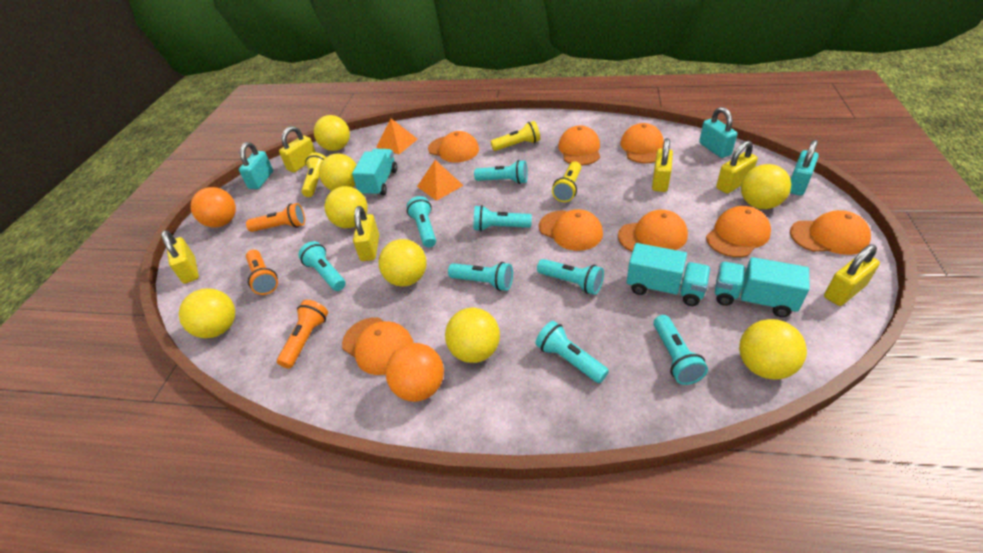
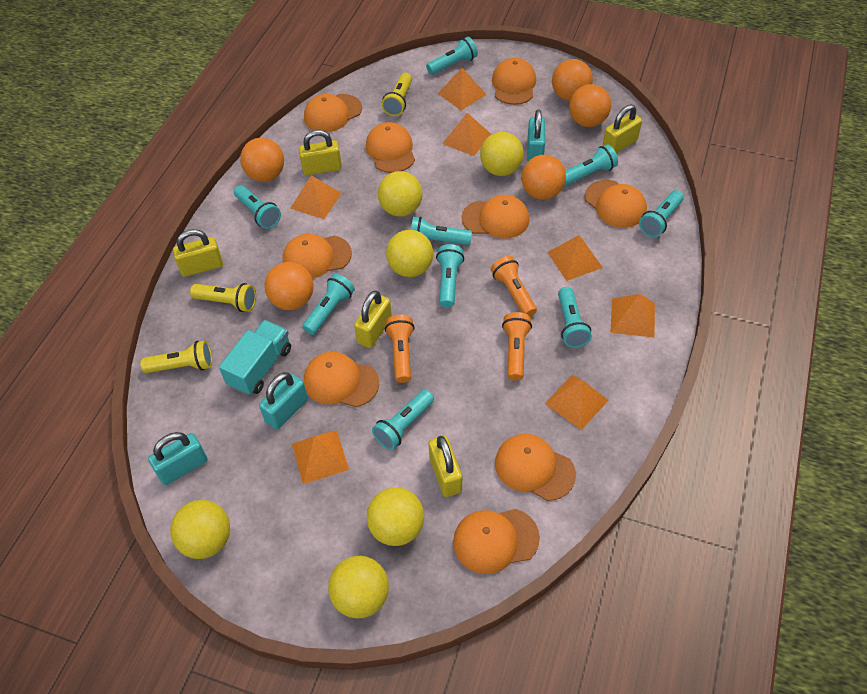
orange ball: [191,187,236,228] [386,343,444,402] = 2 -> [240,138,284,182] [265,262,313,310] [521,155,566,200] [552,59,593,101] [569,84,611,127] = 5
orange cap: [342,317,413,375] [428,131,479,162] [539,209,603,251] [558,125,600,165] [618,210,688,252] [620,123,664,163] [706,206,771,257] [790,210,871,255] = 8 -> [283,234,352,279] [304,94,362,132] [304,352,379,407] [366,122,415,173] [453,509,540,574] [462,195,530,239] [492,58,536,105] [495,434,576,501] [584,180,647,228] = 9
orange pyramid: [376,119,418,154] [417,160,464,201] = 2 -> [290,175,342,219] [292,430,349,484] [438,68,487,110] [442,113,491,156] [545,375,609,430] [547,235,603,281] [611,294,655,338] = 7
turquoise flashlight: [298,241,346,291] [406,196,436,248] [448,262,513,291] [474,160,528,184] [474,205,532,231] [535,321,609,383] [537,259,604,295] [653,315,708,385] = 8 -> [234,185,281,229] [302,274,355,335] [372,390,434,450] [411,217,472,245] [426,37,478,75] [436,244,464,308] [558,287,592,348] [565,144,618,185] [639,190,684,238] = 9
turquoise truck: [352,149,397,196] [627,243,711,306] [715,257,810,317] = 3 -> [219,320,291,396] = 1
yellow ball: [179,288,235,338] [314,115,350,151] [319,153,356,191] [325,186,368,228] [379,239,427,286] [445,308,500,363] [739,319,807,380] [741,164,791,209] = 8 -> [170,500,230,559] [328,556,389,618] [367,487,424,546] [378,171,422,217] [386,230,433,277] [480,132,524,176] = 6
yellow padlock: [161,230,199,284] [279,126,316,173] [353,206,379,261] [652,138,673,192] [716,141,758,194] [824,244,880,306] = 6 -> [173,229,223,277] [299,130,342,175] [354,290,392,348] [429,436,462,497] [602,105,642,153] = 5

